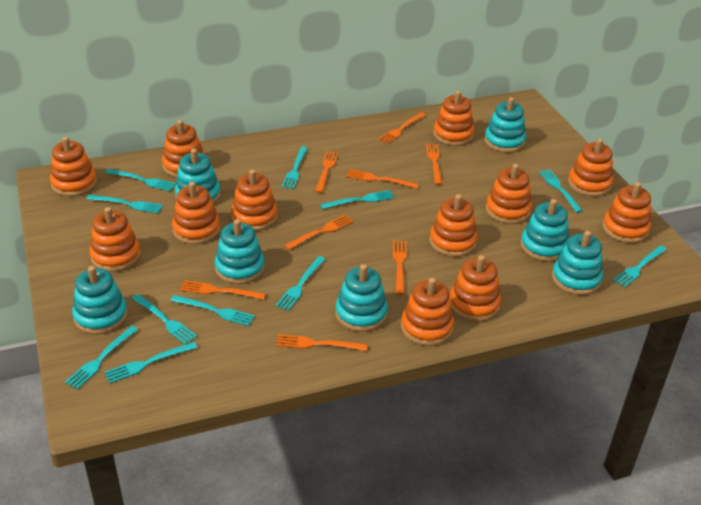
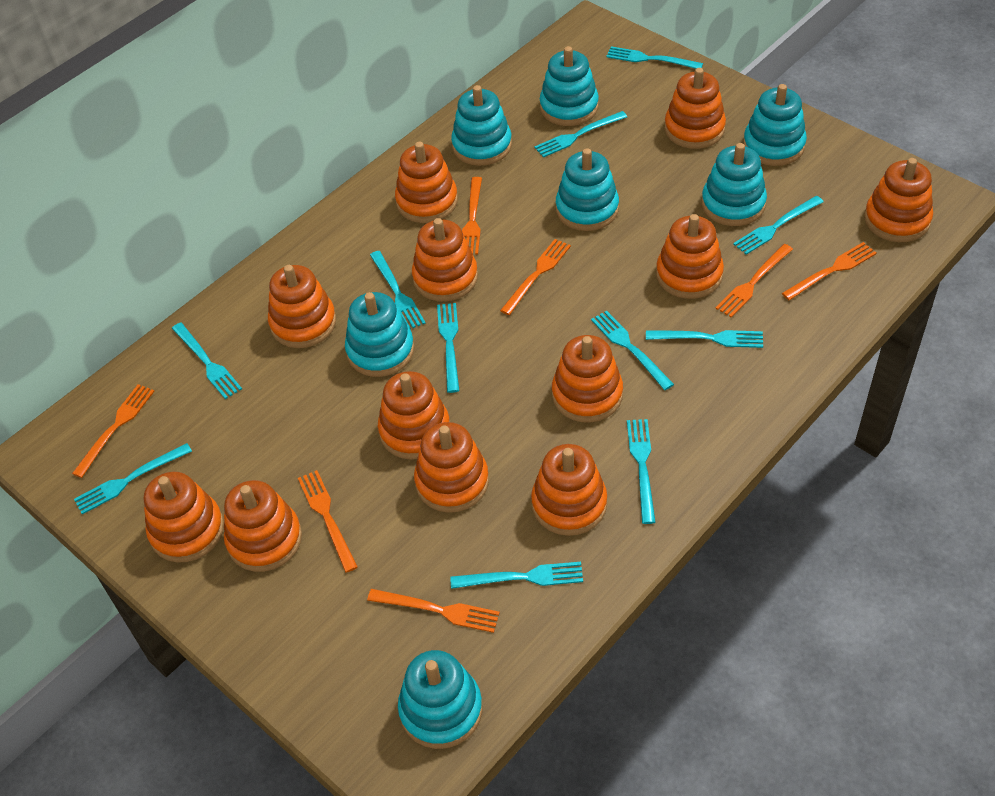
orange fork: [180,280,266,300] [276,334,368,351] [284,215,353,250] [315,151,338,193] [346,169,419,188] [378,113,426,144] [393,240,407,295] [426,144,442,185] = 8 -> [72,384,154,478] [298,470,358,573] [367,589,500,633] [462,177,482,255] [500,239,571,315] [715,244,793,318] [782,242,877,300] = 7

